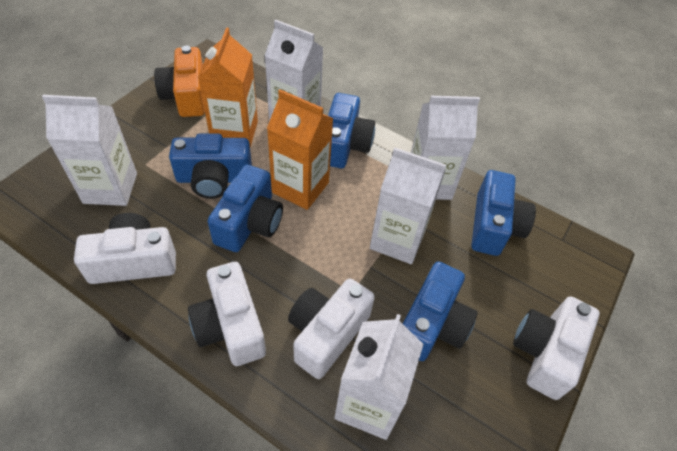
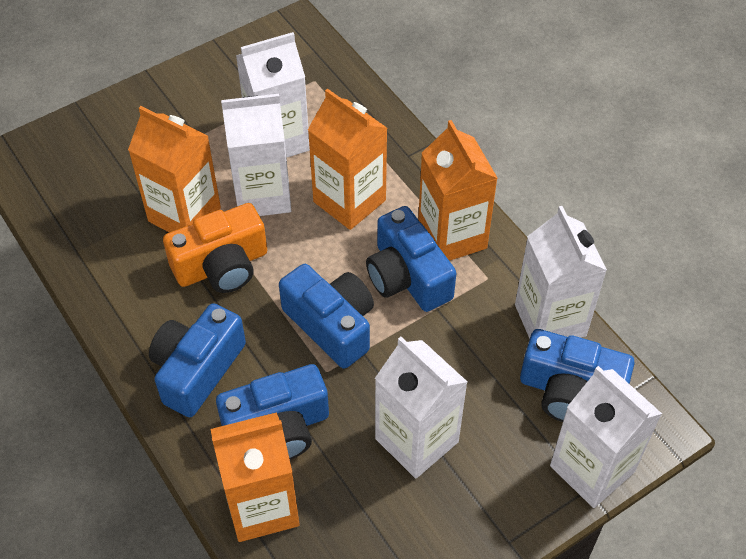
orange carton: [198,27,258,148] [267,89,334,210] = 2 -> [128,106,221,233] [211,412,300,542] [308,89,387,230] [418,120,498,261] = 4
white camera: [74,213,176,284] [188,262,266,366] [288,279,375,379] [513,296,600,400] = 4 -> none = 0

